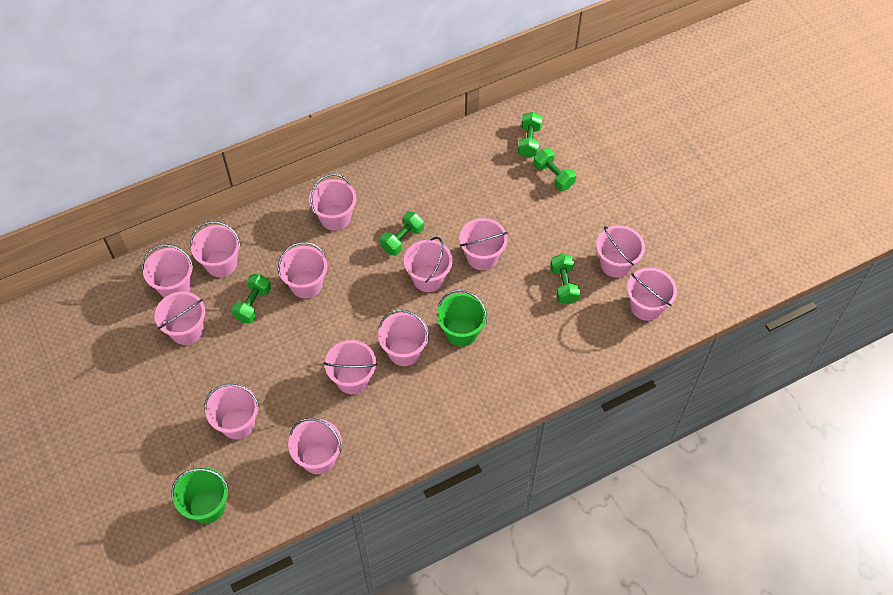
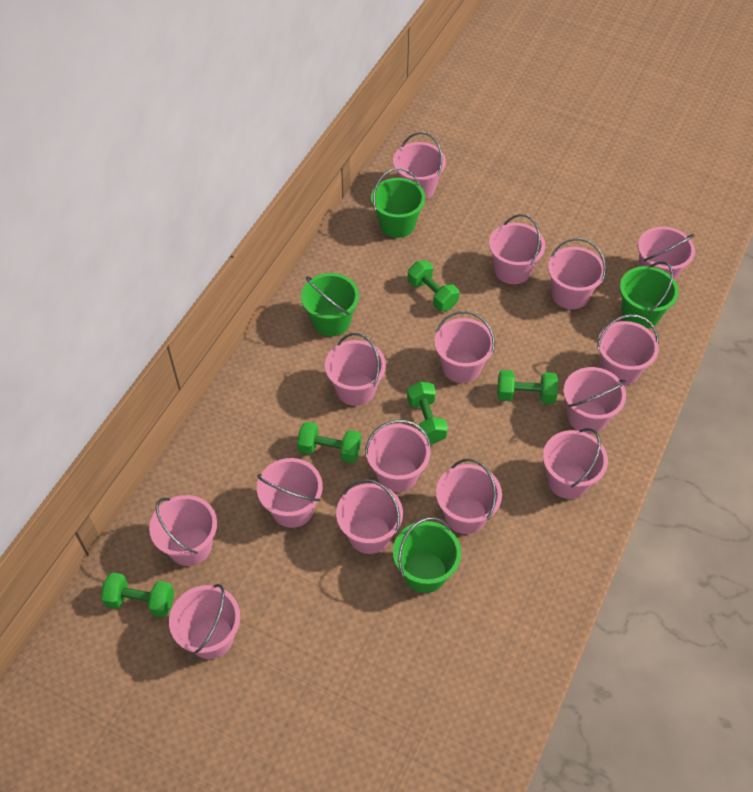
green bucket: [171,467,229,524] [437,290,487,346] = 2 -> [301,273,359,336] [371,168,426,238] [393,517,461,593] [620,261,679,329] = 4
pink bucket: [142,244,194,298] [154,292,205,345] [190,221,241,277] [204,384,259,439] [278,242,327,299] [288,418,342,474] [309,174,356,231] [324,340,377,394] [378,310,429,366] [404,237,453,292] [459,218,508,270] [596,225,645,278] [627,268,677,321] = 13 -> [149,495,217,566] [169,584,240,659] [257,458,323,528] [325,333,386,406] [336,479,403,554] [365,420,431,492] [393,132,446,200] [434,311,495,383] [436,459,502,534] [489,214,545,284] [543,428,608,499] [548,238,606,309] [563,367,626,434] [597,314,659,386] [638,227,695,280] = 15

